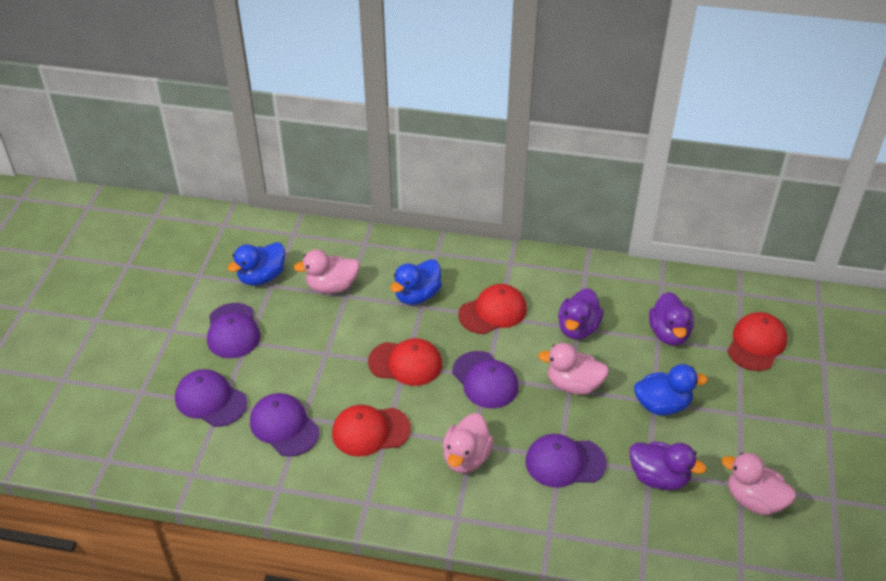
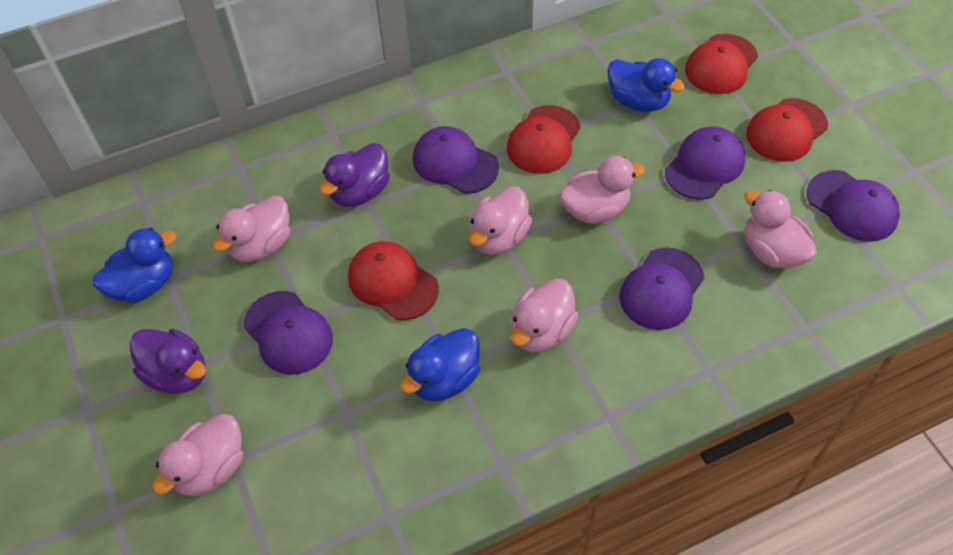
pink duck: [294,250,360,294] [443,413,493,474] [538,343,609,395] [722,453,796,516] = 4 -> [152,414,243,496] [212,196,290,262] [469,186,533,255] [511,278,578,353] [560,156,645,224] [744,190,817,268] = 6
purple duck: [558,288,604,340] [629,441,706,490] [649,292,694,346] = 3 -> [129,329,206,394] [319,143,390,207] = 2

